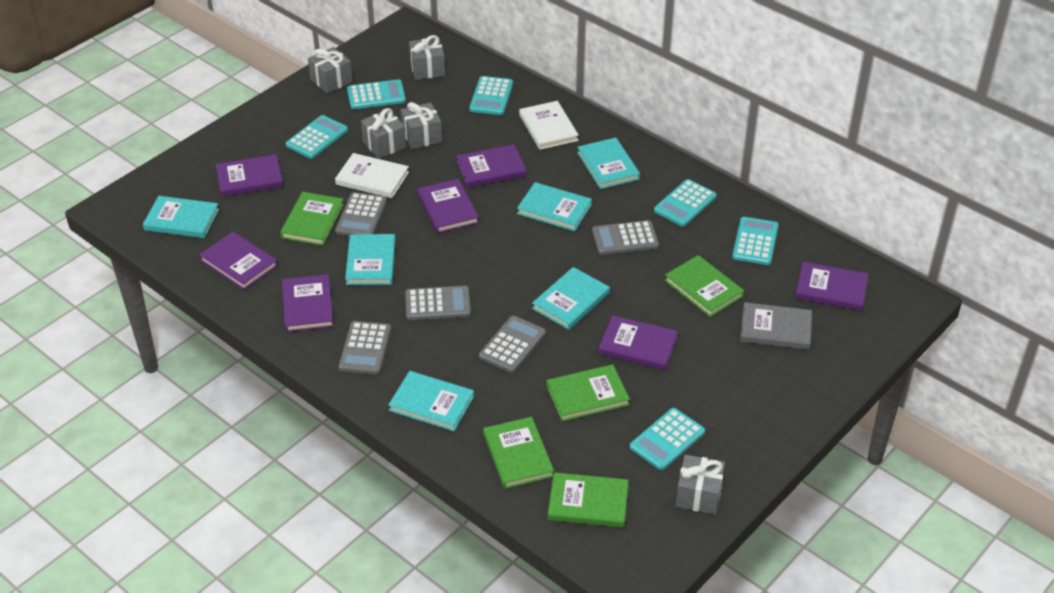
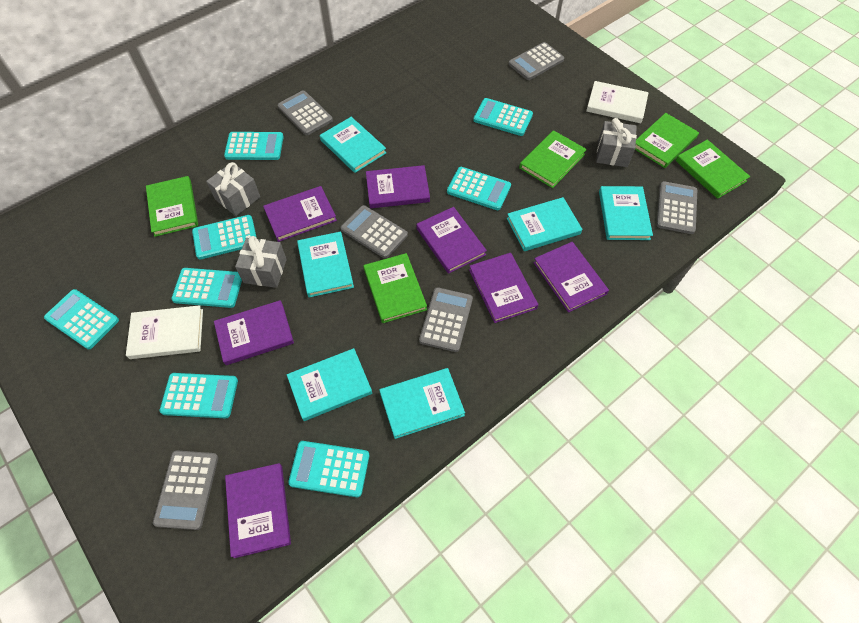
grey book: [740,302,812,350] = 1 -> none = 0
grey calculator: [335,192,387,236] [339,321,391,374] [405,286,471,320] [479,316,546,373] [592,220,659,255] = 5 -> [153,450,218,530] [278,90,333,135] [341,205,408,259] [419,287,473,352] [509,42,564,80] [657,181,697,234] = 6
grey gift: [308,47,353,93] [361,108,406,159] [401,102,442,149] [409,35,445,80] [676,455,725,515] = 5 -> [206,162,260,216] [235,236,287,288] [596,118,637,167] = 3
turquoise calculator: [286,115,348,159] [347,79,406,109] [469,76,513,115] [630,408,705,470] [654,179,717,226] [732,217,779,265] = 6 -> [44,289,119,349] [160,373,238,418] [171,268,242,308] [192,215,257,260] [224,132,284,160] [288,441,369,497] [447,167,511,210] [473,98,533,136] = 8

